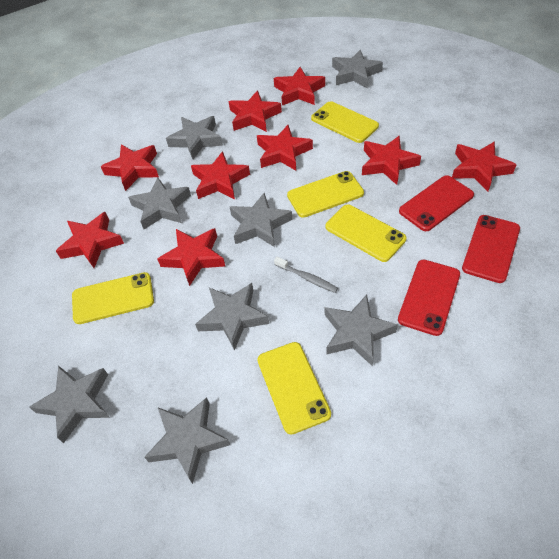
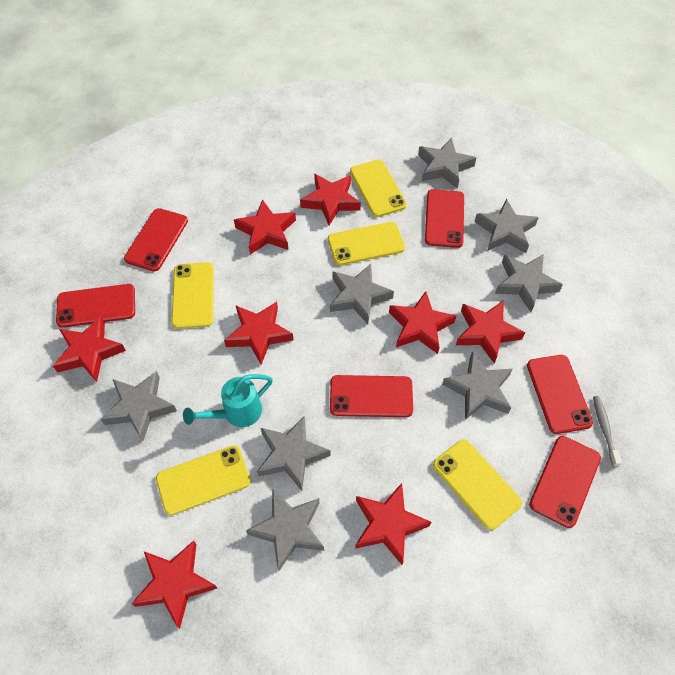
red phone: [398,260,460,336] [399,175,474,231] [462,215,520,283] = 3 -> [56,284,135,328] [124,208,188,271] [330,375,413,417] [425,189,464,248] [527,355,593,434] [529,436,601,528] = 6
red star: [56,212,124,268] [101,144,159,191] [158,228,225,286] [191,151,250,199] [228,90,282,132] [257,125,313,171] [274,67,325,106] [362,135,421,185] [452,141,517,191] = 9 -> [53,316,126,382] [132,541,217,628] [224,302,294,365] [234,199,296,254] [300,174,361,225] [355,483,431,565] [389,291,457,354] [456,300,525,363] = 8
turquoise watering can: none = 0 -> [183,374,273,427] = 1

